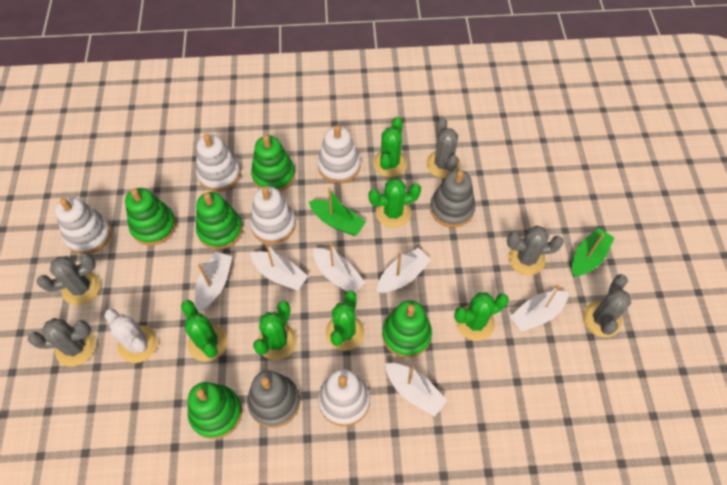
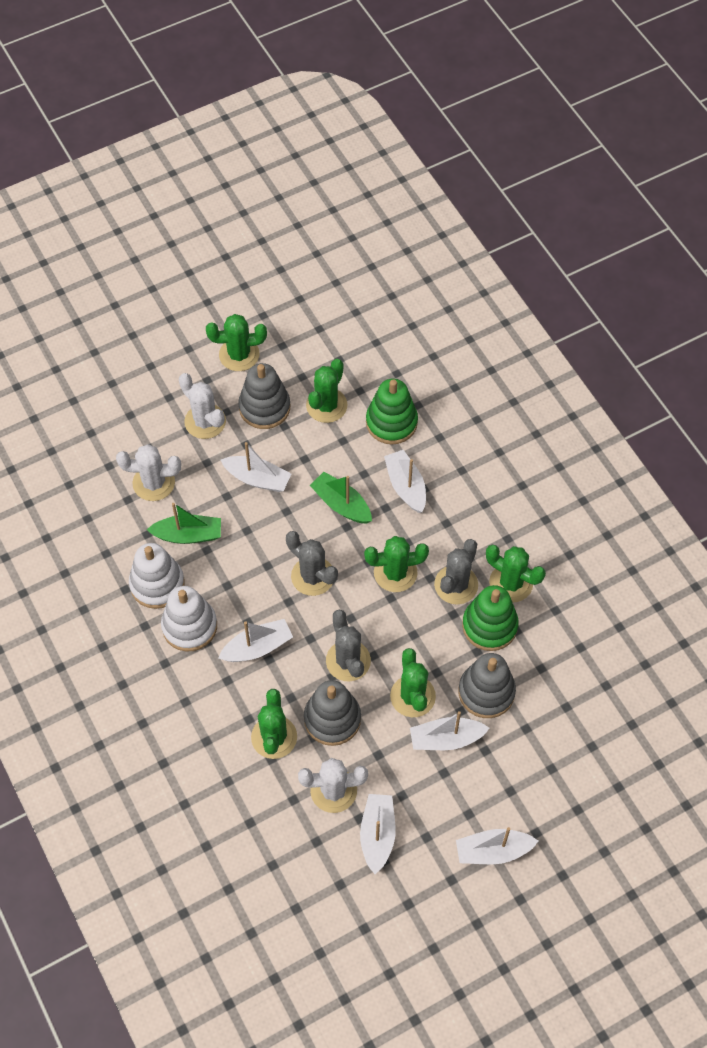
green stacking toy: [125,188,176,246] [188,382,242,439] [196,192,243,250] [251,135,295,192] [382,300,432,358] = 5 -> [366,379,418,445] [462,585,519,651] = 2
grey cactus: [28,318,95,367] [37,253,100,305] [426,117,460,178] [507,226,564,275] [583,274,631,337] = 5 -> [286,531,338,596] [326,610,371,681] [434,539,478,605] = 3
grey stacking toy: [247,371,300,428] [430,170,476,228] = 2 -> [238,363,290,429] [304,680,361,746] [459,653,516,718] = 3
white cactus: [104,309,158,363] = 1 -> [116,444,181,501] [179,373,226,439] [298,758,368,813] = 3
white stacking toy: [55,197,112,254] [196,134,241,192] [250,186,296,244] [317,125,361,184] [318,369,370,426] = 5 -> [129,543,185,609] [161,586,217,651] = 2

